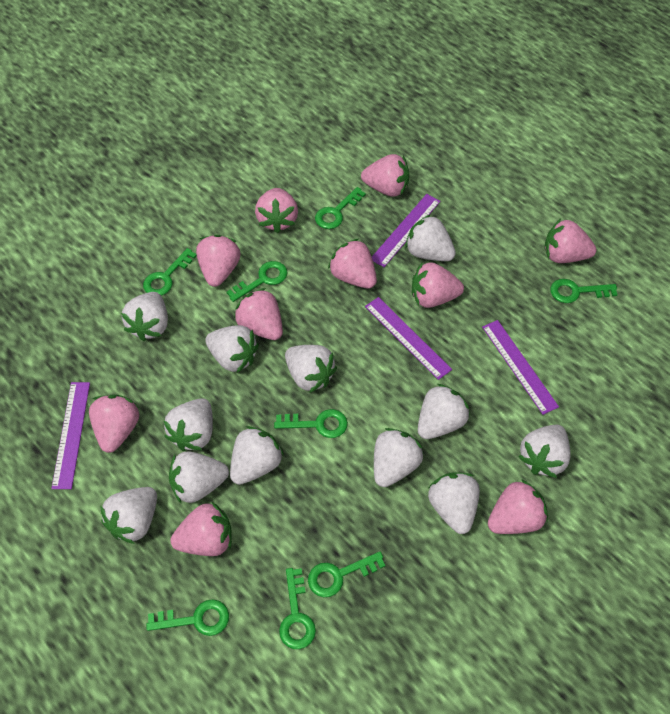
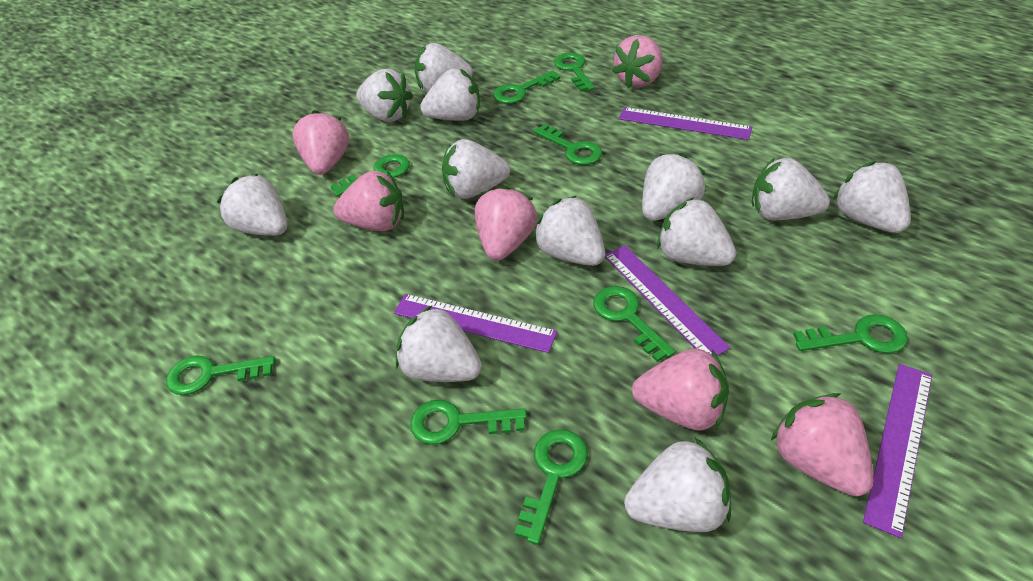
green key: [143,248,197,295] [146,599,229,636] [227,261,287,302] [274,409,348,438] [279,568,316,649] [308,551,386,597] [315,187,366,229] [550,279,618,303] = 8 -> [166,356,275,395] [331,154,410,197] [410,400,527,445] [493,71,560,104] [515,429,588,545] [534,124,602,165] [554,53,595,92] [593,286,675,362] [793,314,908,354] = 9
pink strawberry: [89,395,139,453] [170,502,232,556] [196,235,240,287] [234,288,283,340] [255,188,298,233] [328,239,377,289] [361,154,409,197] [412,262,464,308] [488,479,548,534] [544,219,596,263] = 10 -> [293,110,349,175] [333,171,404,231] [475,186,537,261] [612,35,663,88] [632,348,729,430] [771,393,873,496] = 6

